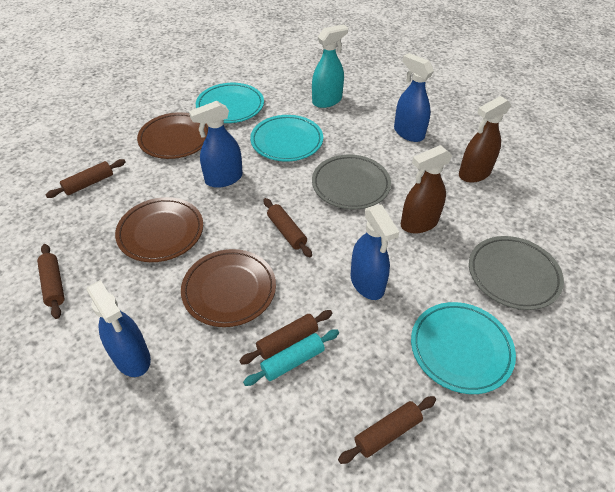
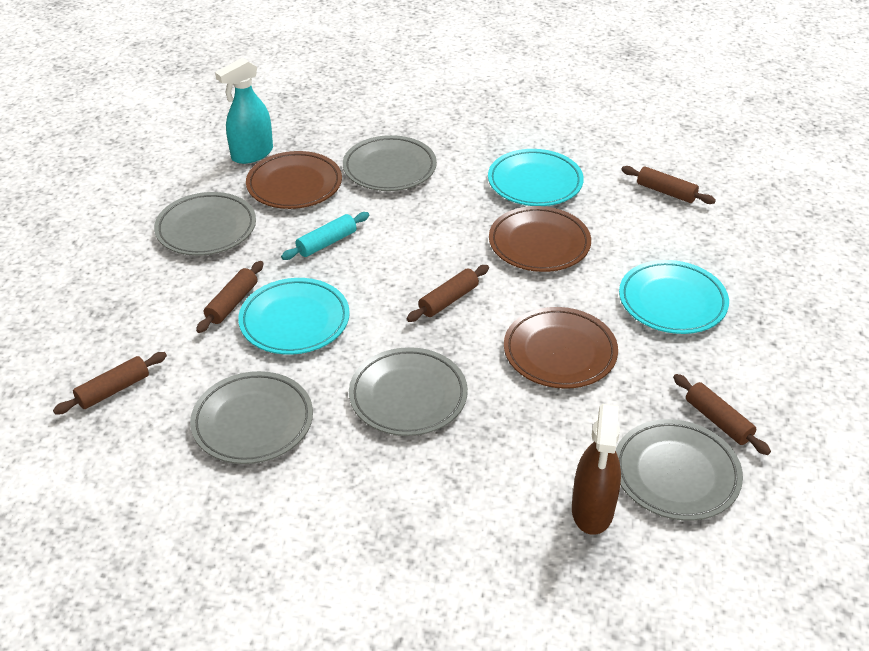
blue spray bottle: [87,280,151,377] [189,101,243,188] [351,205,399,300] [394,53,434,142] = 4 -> none = 0
brown spray bottle: [401,145,452,234] [459,96,511,183] = 2 -> [572,404,621,535] = 1
grey plate: [312,154,391,210] [469,236,564,310] = 2 -> [154,192,256,256] [190,371,313,464] [343,135,437,191] [349,347,468,436] [616,419,743,521] = 5

